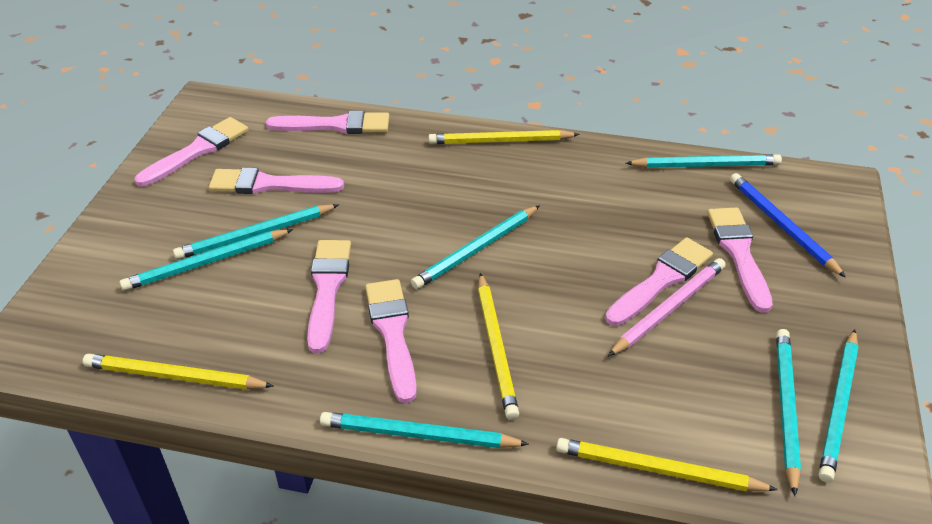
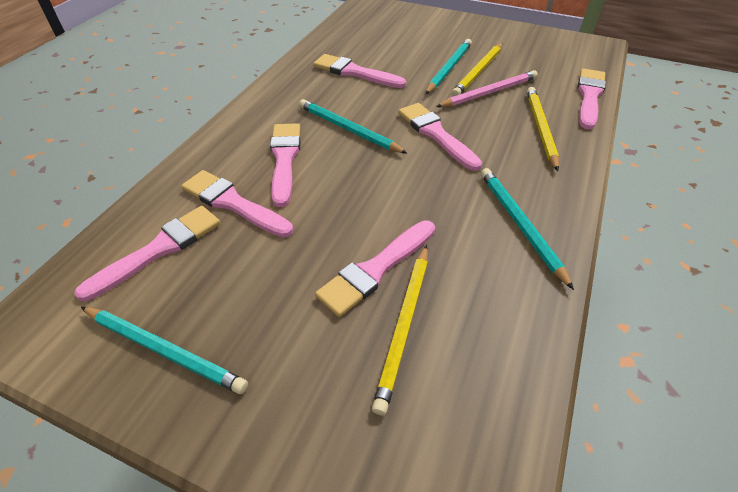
blue pencil: [730,173,846,278] = 1 -> none = 0
turquoise pencil: [119,229,293,291] [173,204,339,260] [320,412,529,448] [411,205,540,289] [626,154,782,168] [776,329,801,496] [819,329,859,483] = 7 -> [81,307,248,394] [299,99,408,154] [425,39,472,94] [481,168,574,290] = 4
yellow pencil: [83,354,274,390] [428,130,580,144] [478,273,519,420] [556,438,778,491] = 4 -> [372,245,428,415] [452,43,502,96] [527,87,559,171] = 3

